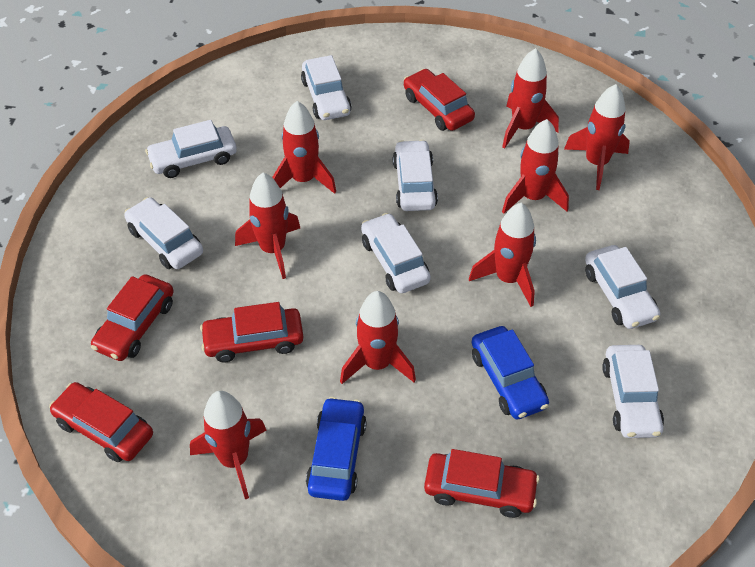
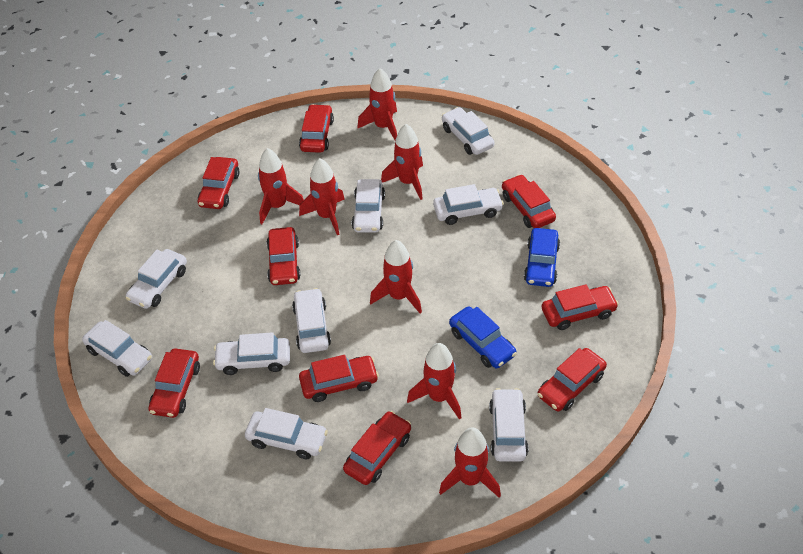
red car: [49,382,153,462] [91,274,174,361] [200,302,303,362] [404,69,475,131] [424,449,540,518] = 5 -> [148,348,200,418] [198,157,240,209] [266,227,301,285] [299,104,334,153] [299,355,379,402] [343,411,411,485] [502,174,556,228] [538,348,607,411] [542,284,619,330] = 9
red rocket: [190,391,266,499] [235,173,300,279] [272,101,336,194] [340,291,416,384] [469,203,536,307] [502,48,559,148] [502,119,569,213] [564,84,630,190] = 8 -> [258,148,304,224] [299,158,345,235] [357,68,397,140] [370,240,422,313] [381,124,423,200] [407,343,462,420] [439,427,501,498] = 7
white car: [124,197,203,269] [145,120,237,178] [301,55,352,120] [361,213,431,293] [393,140,438,211] [585,245,660,329] [602,345,664,438] = 7 -> [82,320,152,377] [126,249,187,309] [213,332,290,375] [245,408,328,459] [292,288,331,353] [352,179,385,233] [433,184,504,225] [442,107,494,155] [489,388,529,462] = 9

